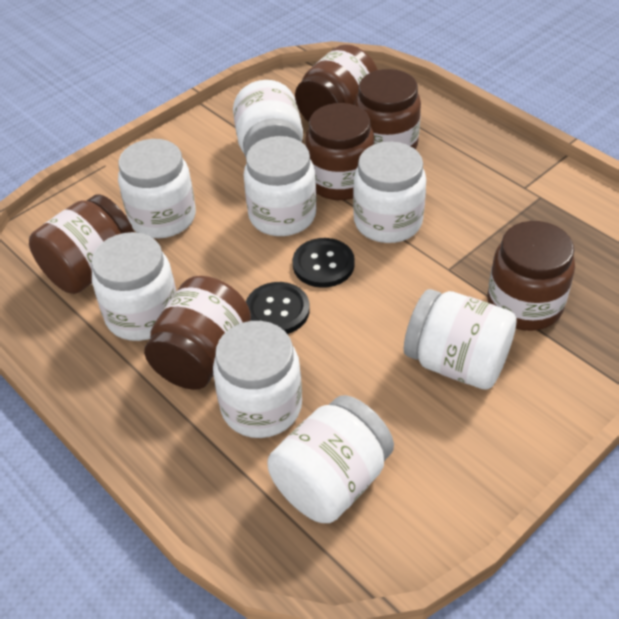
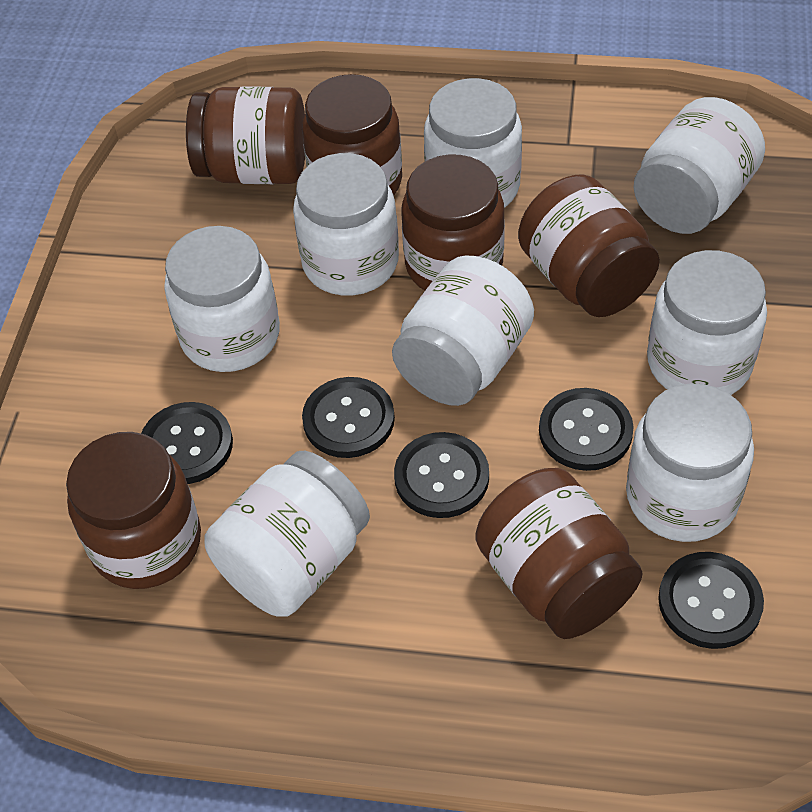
black button: [246,282,310,334] [293,238,355,288] = 2 -> [141,402,233,484] [302,377,395,458] [394,432,489,518] [539,388,634,471] [658,552,764,649] = 5

